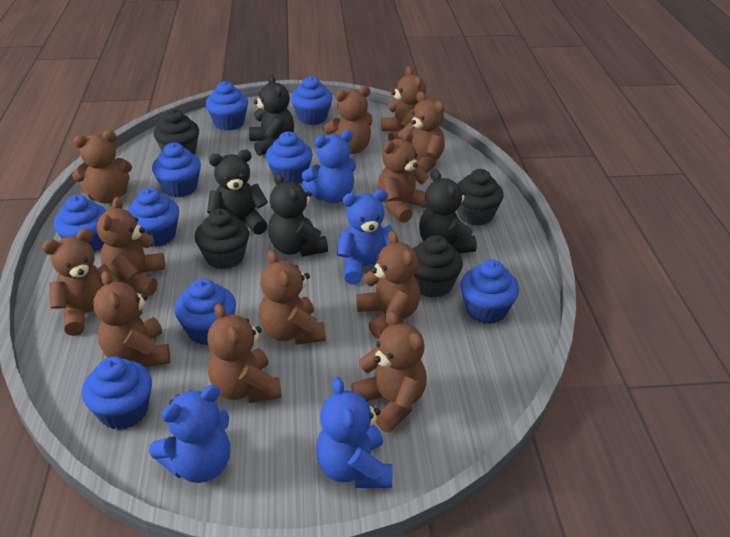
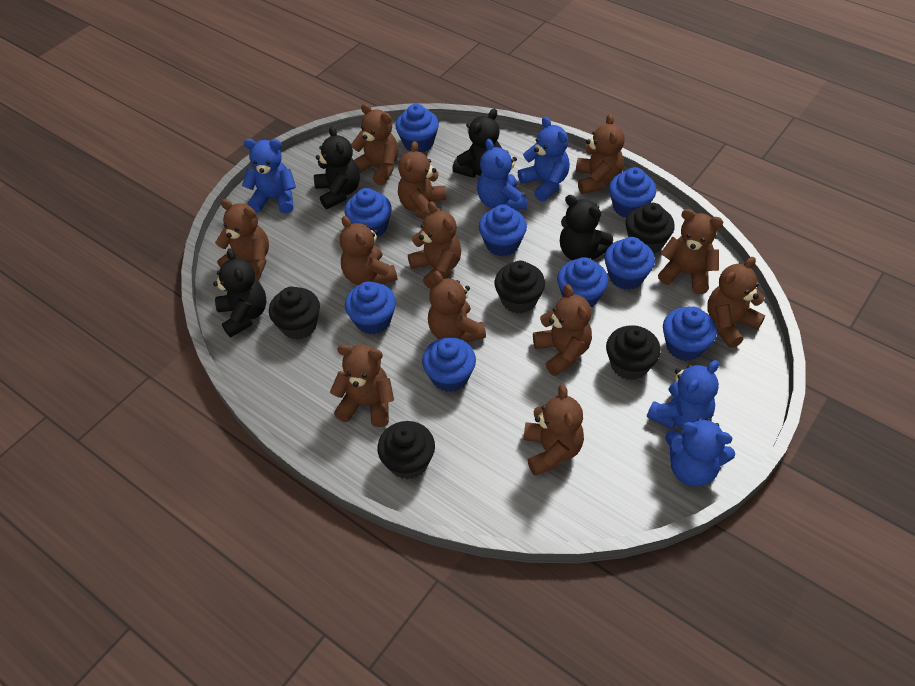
black cupcake: [154,109,199,154] [195,209,249,269] [413,235,463,298] [457,169,504,226] = 4 -> [269,287,320,339] [377,421,435,479] [495,261,545,314] [606,326,661,380] [626,203,675,254] = 5
blue teddy bear: [149,385,230,483] [302,130,356,203] [316,377,392,488] [337,189,399,285] = 4 -> [242,139,296,214] [477,139,527,210] [518,117,570,202] [647,360,719,429] [665,418,735,487] = 5

